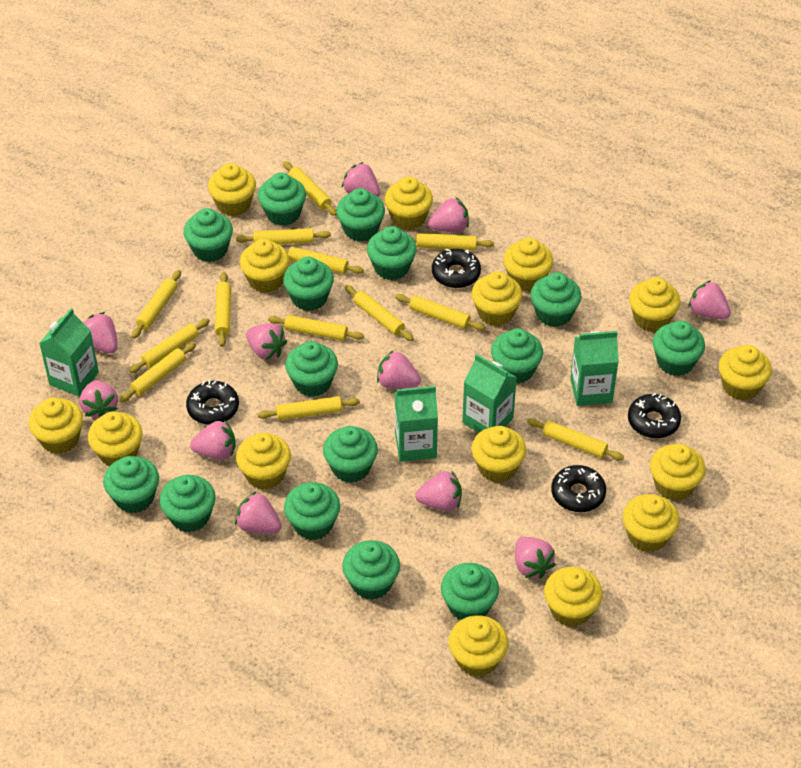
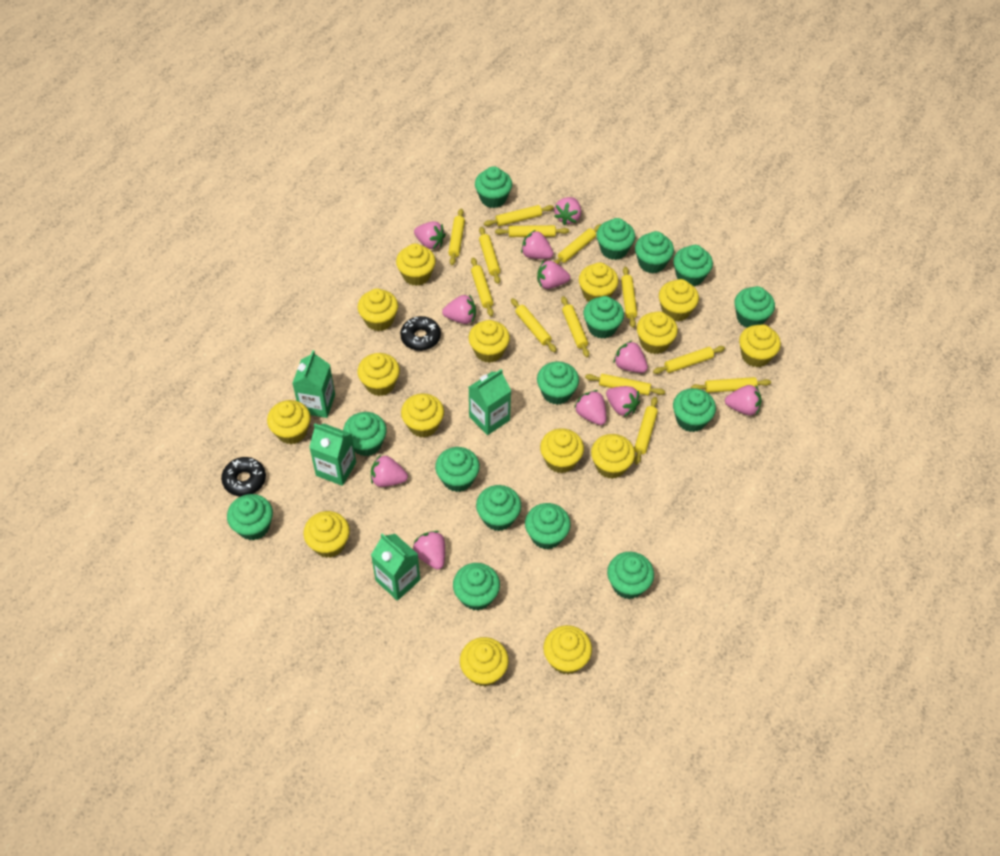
black donut: [186,380,239,425] [432,249,481,288] [551,465,606,512] [628,393,681,438] = 4 -> [221,457,266,496] [400,316,441,351] = 2

